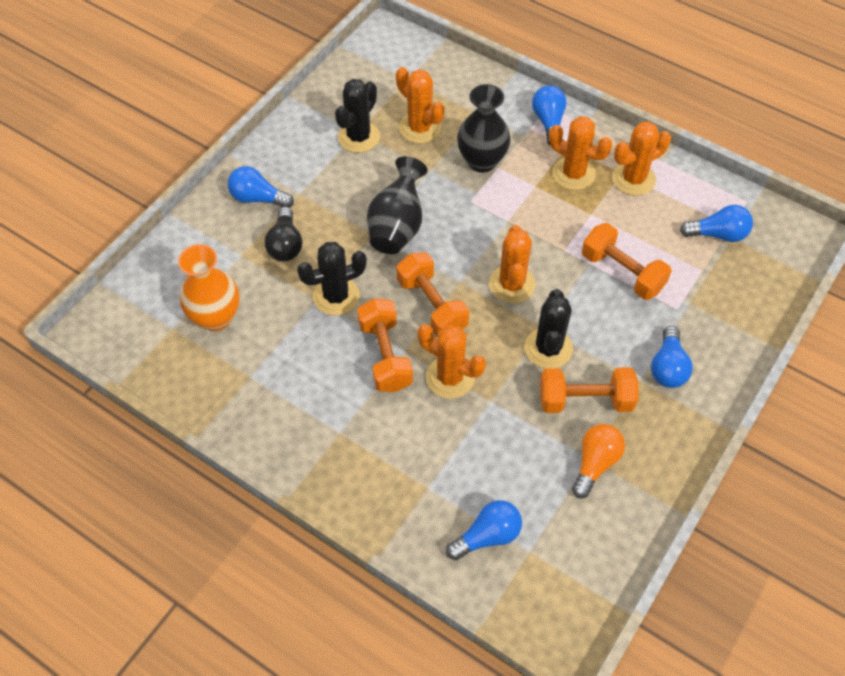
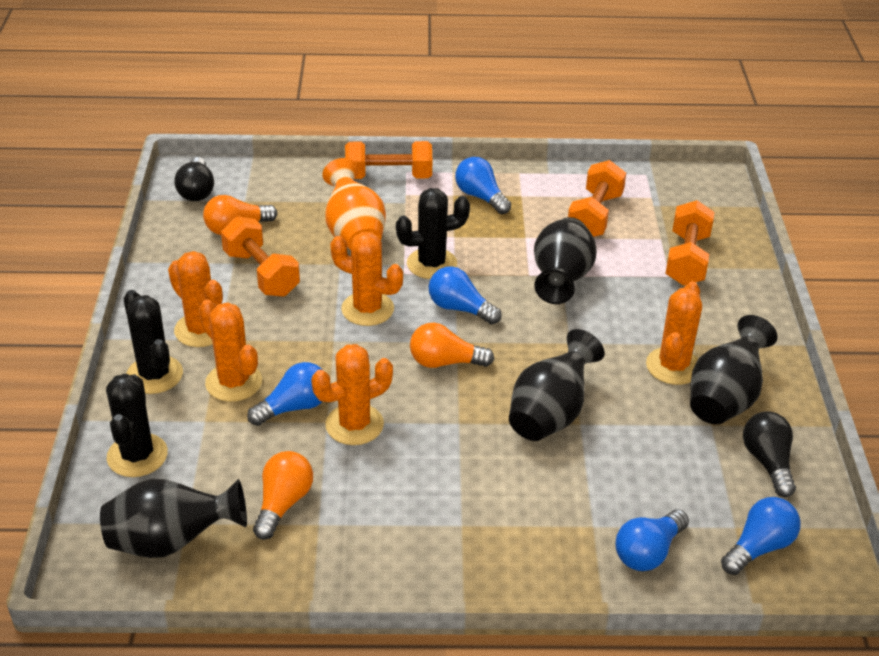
black light bulb: [265,207,302,261] = 1 -> [174,157,214,201] [743,411,796,497] = 2
black vase: [367,156,428,254] [457,84,511,173] = 2 -> [100,478,247,558] [509,329,605,441] [534,217,596,304] [690,315,778,425] = 4
orange light bulb: [572,424,625,499] = 1 -> [203,195,277,235] [253,451,313,540] [410,323,494,368] = 3

